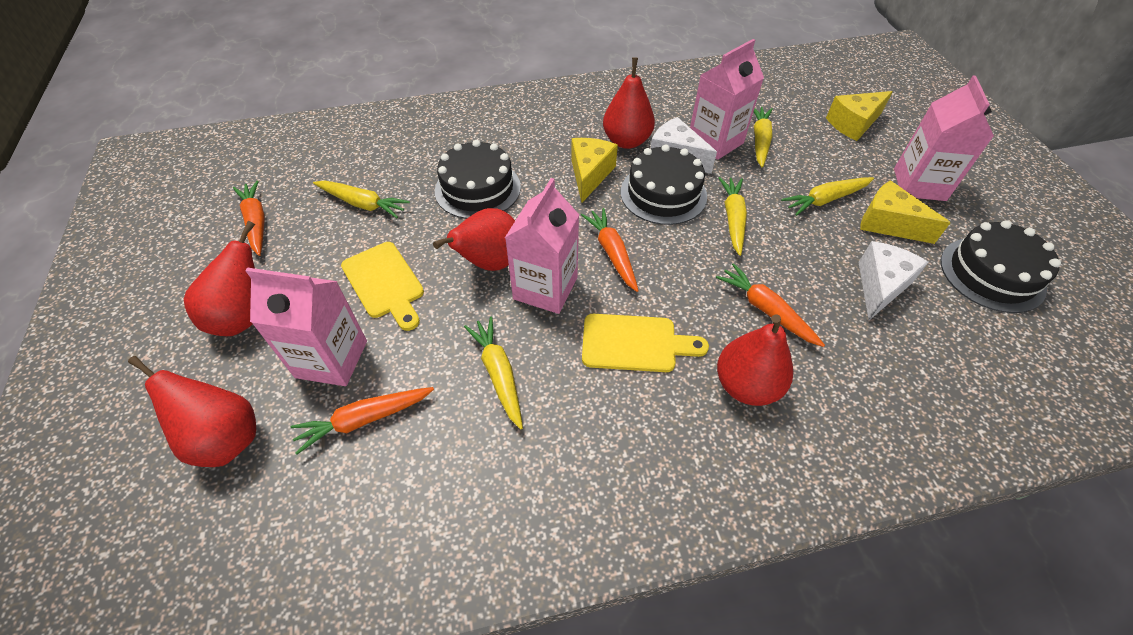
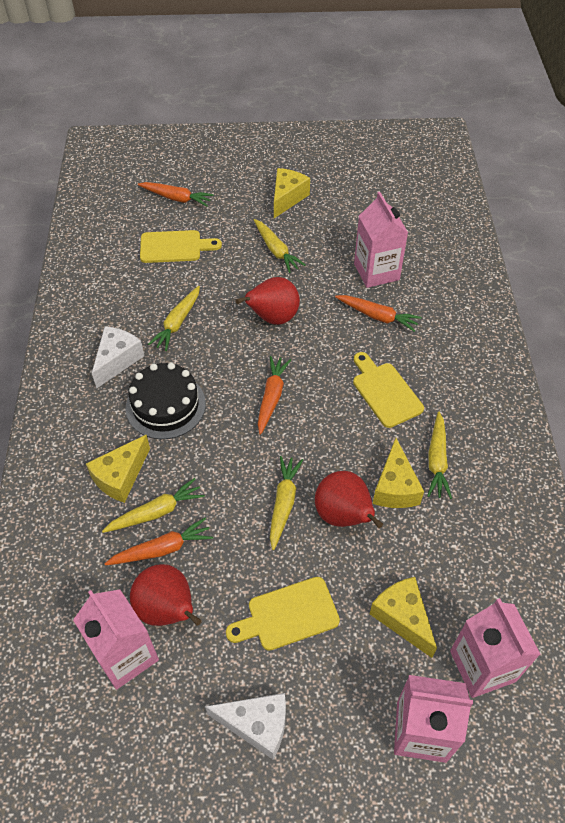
black cake: [435,140,521,219] [621,144,707,225] [941,220,1061,313] = 3 -> [126,363,206,439] = 1
red pear: [128,356,256,467] [184,221,255,336] [433,208,515,271] [603,58,655,149] [717,315,793,406] = 5 -> [130,564,202,626] [236,277,300,325] [315,471,383,528] = 3
yellow cheese: [571,138,618,203] [826,91,893,141] [860,181,951,244] = 3 -> [86,435,150,503] [274,168,310,218] [370,577,437,658] [373,438,424,508] = 4
yellow cutting board: [341,242,424,331] [582,314,709,372] = 2 -> [140,230,222,263] [226,577,340,651] [353,352,424,428] = 3

